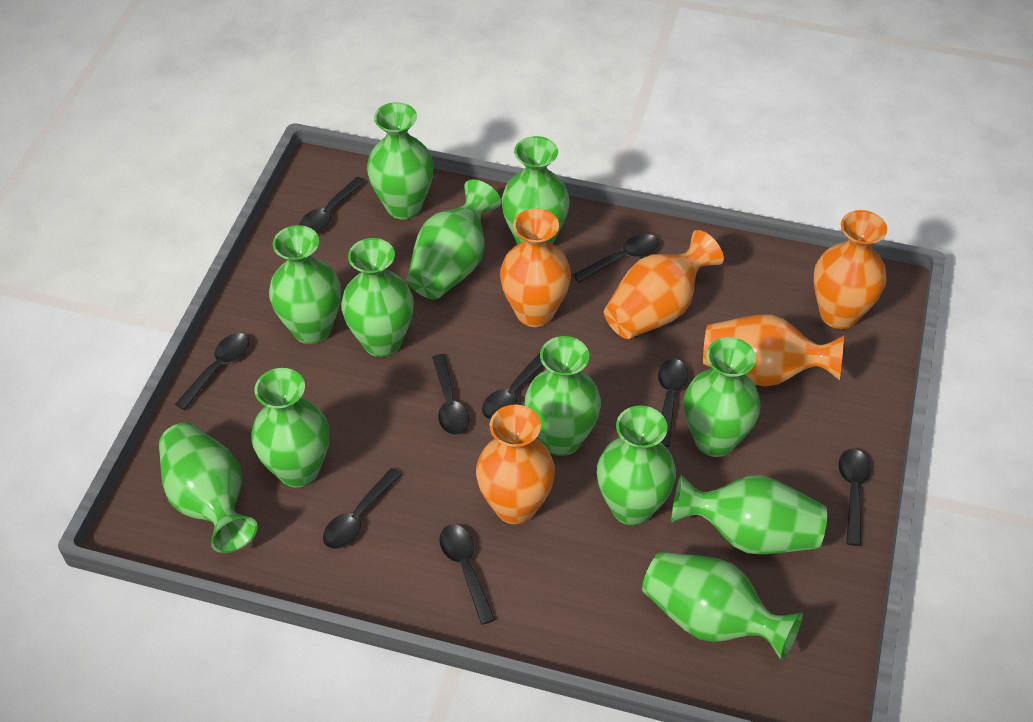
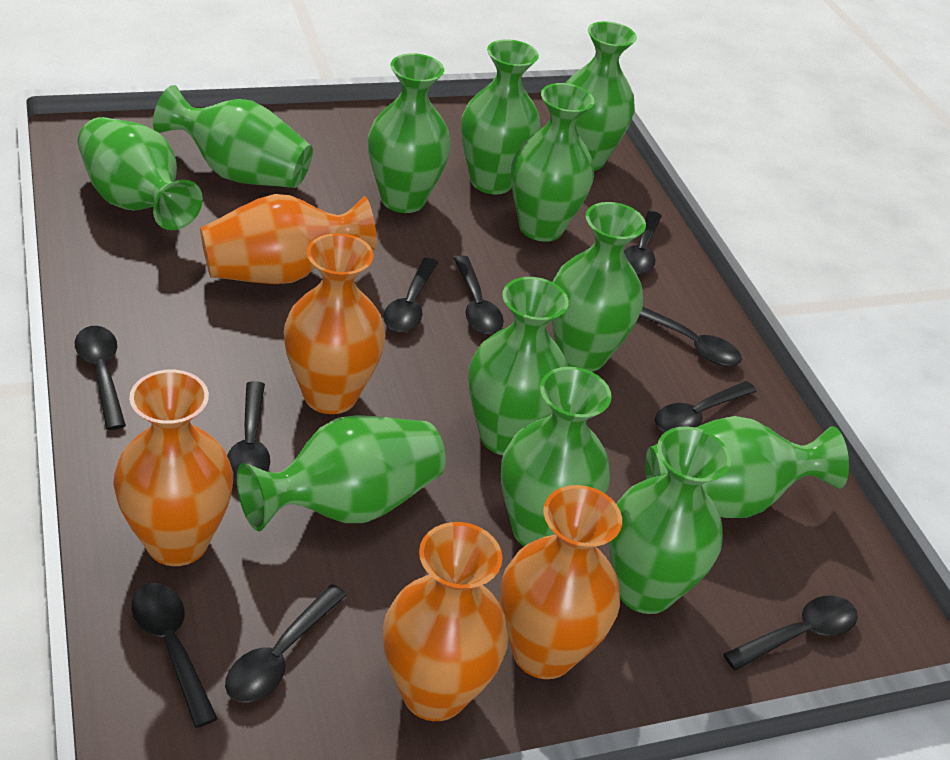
black spoon: [175,333,249,410] [300,177,366,233] [323,468,402,549] [432,354,469,435] [440,524,495,625] [482,353,543,420] [573,234,659,283] [658,359,688,447] [839,449,870,546] = 9 -> [75,326,126,430] [132,583,218,728] [225,584,347,703] [227,381,270,481] [383,258,438,332] [453,256,504,334] [624,211,661,275] [639,307,742,366] [655,381,757,432] [723,595,858,671] = 10

